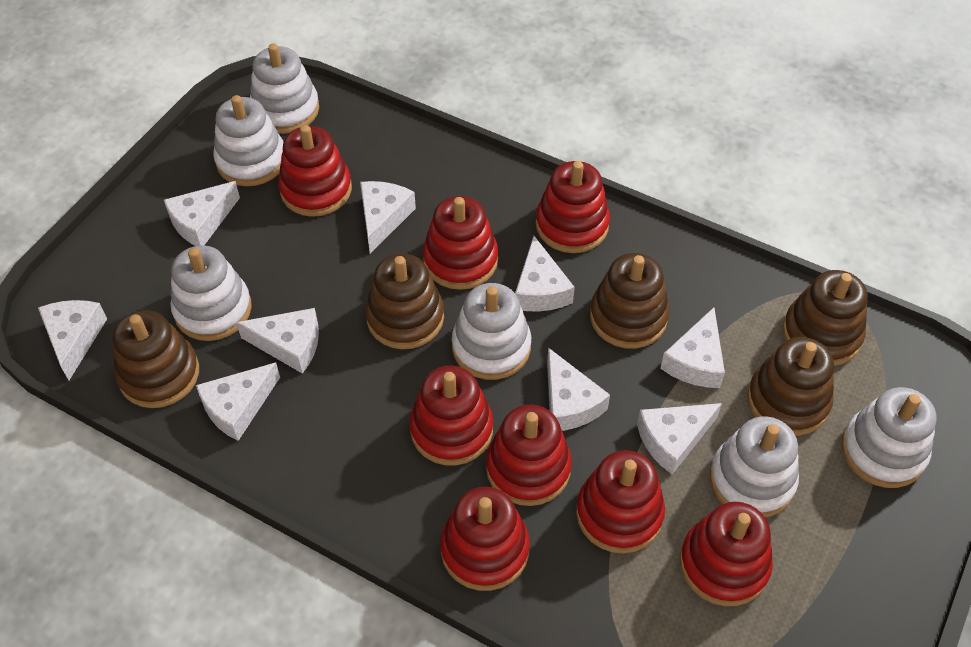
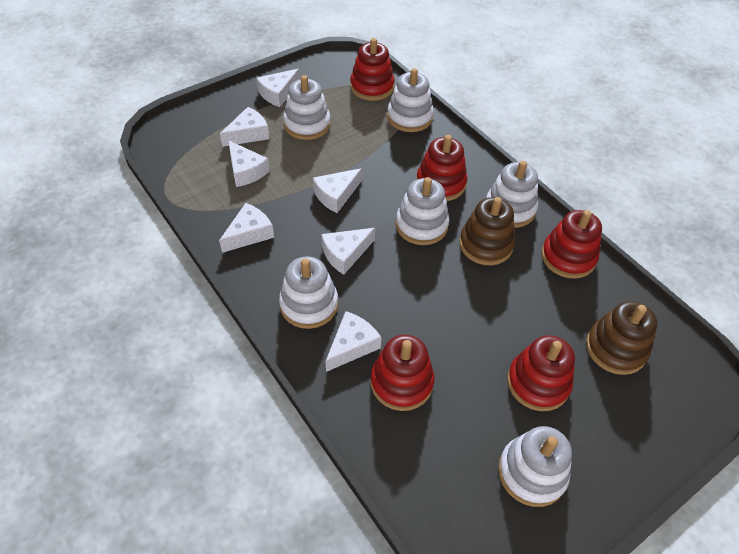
brown stacking toy: [113,310,199,408] [365,254,444,349] [590,253,669,349] [747,337,834,436] [783,270,868,366] = 5 -> [459,197,515,265] [586,301,657,375] = 2
red stacking toy: [278,125,352,217] [410,366,493,466] [423,196,498,290] [440,487,530,591] [486,404,572,506] [536,161,610,253] [576,450,665,554] [680,502,773,606] = 8 -> [350,38,395,101] [370,335,434,411] [416,135,467,201] [507,335,575,411] [541,210,602,279] = 5
white cheese: [38,300,107,380] [164,181,240,246] [196,362,280,441] [236,308,319,374] [360,181,416,253] [515,236,575,312] [547,348,610,431] [637,403,722,474] [660,307,725,388] = 9 -> [219,203,274,253] [220,107,270,147] [228,140,270,187] [256,69,300,107] [313,168,362,213] [321,228,375,275] [325,311,382,372] = 7

